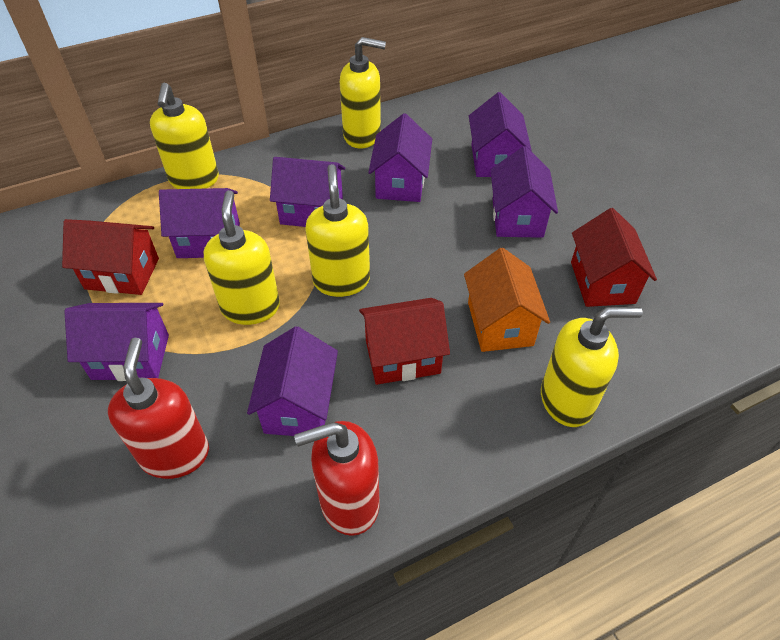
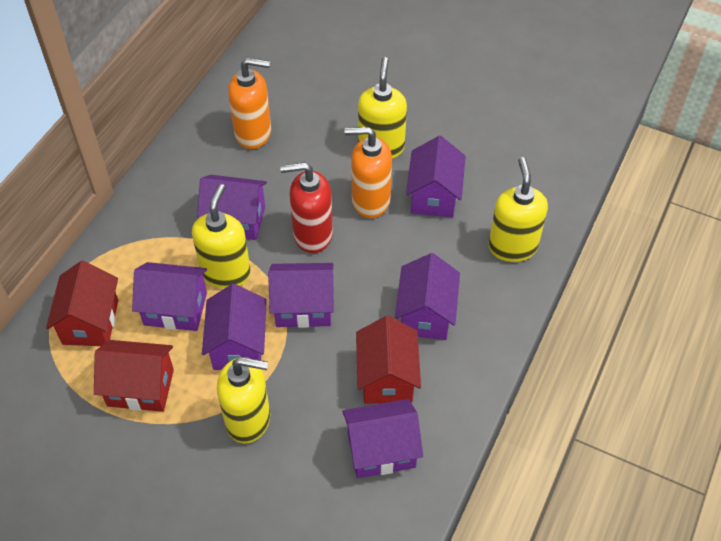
orange house: [464,248,550,352] = 1 -> none = 0
orange soap dispenser: none = 0 -> [228,58,271,149] [345,127,392,218] = 2
red soap dispenser: [108,338,209,479] [294,421,379,536] = 2 -> [280,162,333,253] = 1
yellow soap dispenser: [150,83,219,189] [203,190,280,325] [305,164,370,297] [340,37,386,148] [541,307,643,427] = 5 -> [192,184,251,289] [217,357,270,443] [358,57,407,159] [489,157,548,262] = 4

